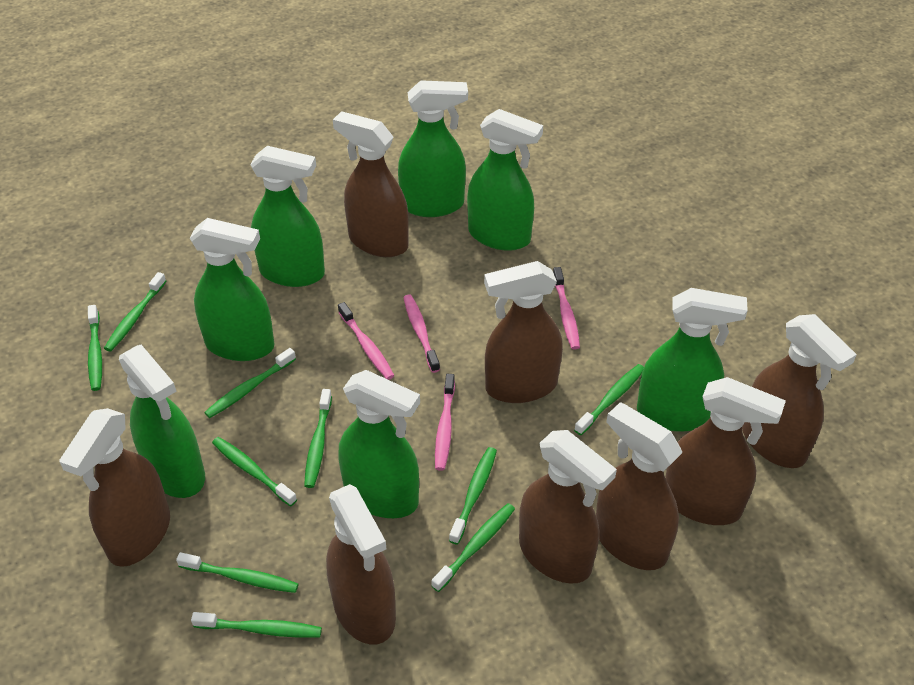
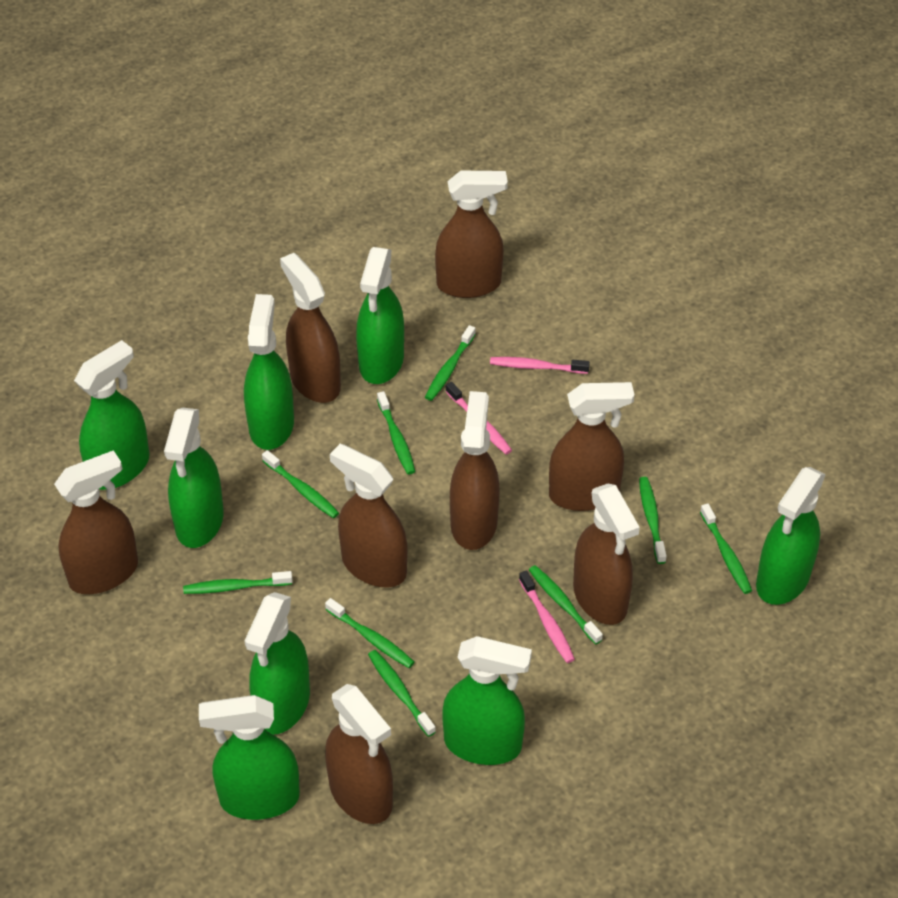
green spray bottle: [119,345,205,498] [190,218,274,361] [251,146,325,287] [338,370,420,518] [398,80,468,217] [467,109,543,251] [637,288,748,432] = 7 -> [74,340,150,490] [164,408,224,548] [199,695,300,820] [244,294,294,450] [245,592,310,735] [356,247,404,384] [442,636,532,765] [756,467,826,605] = 8
green toothbrush: [88,305,102,391] [104,272,166,351] [176,552,298,593] [191,612,322,638] [204,348,296,418] [212,437,297,506] [304,389,332,488] [431,503,515,592] [449,447,497,545] [574,364,644,435] = 10 -> [183,571,293,594] [262,450,339,518] [325,598,414,668] [368,650,436,737] [377,391,415,475] [425,325,476,401] [529,565,603,644] [639,477,667,564] [700,504,752,594] = 9
pink toothbrush: [338,302,394,380] [403,295,440,373] [435,374,455,471] [553,267,580,350] = 4 -> [446,382,512,454] [490,357,590,374] [519,571,575,663] = 3

